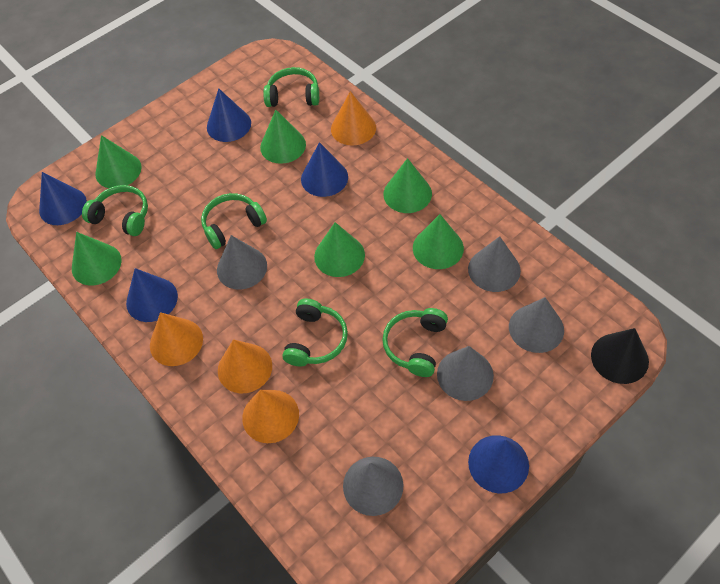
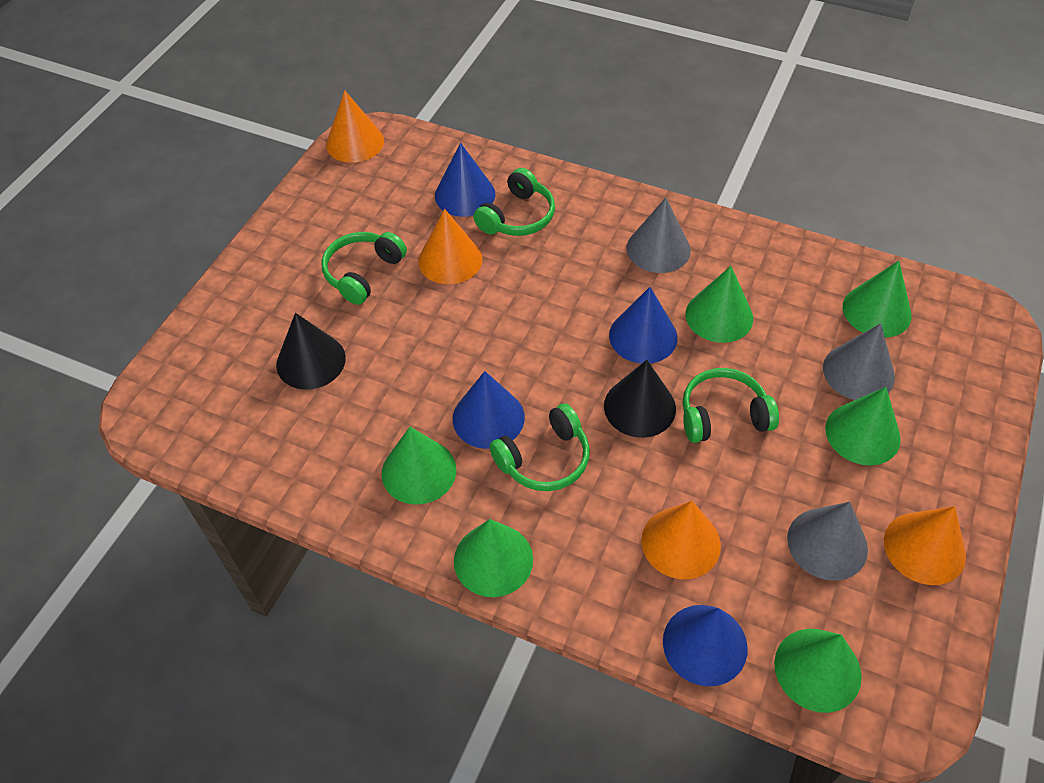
black cone: [591,328,649,384] = 1 -> [276,313,346,390] [604,360,676,438] = 2
blue cone: [39,172,87,225] [126,268,178,322] [207,88,251,142] [301,142,348,197] [468,435,529,493] = 5 -> [435,143,495,217] [453,371,525,449] [609,287,678,363] [663,605,748,686] = 4
green headphones: [82,185,148,236] [201,193,267,249] [263,67,319,107] [282,298,348,367] [382,308,448,377] = 5 -> [322,232,407,305] [473,168,555,236] [490,403,590,491] [683,368,779,443] = 4
grey cone: [217,235,267,290] [343,457,403,516] [437,346,494,401] [468,236,521,292] [509,297,564,353] = 5 -> [627,198,691,273] [787,502,868,581] [823,323,895,400] = 3

